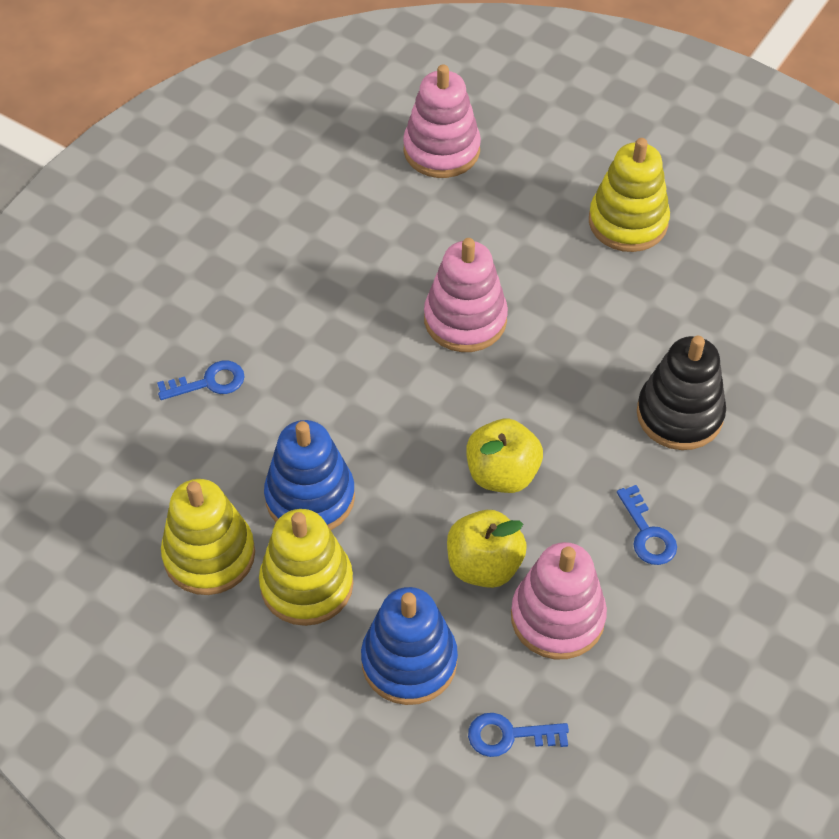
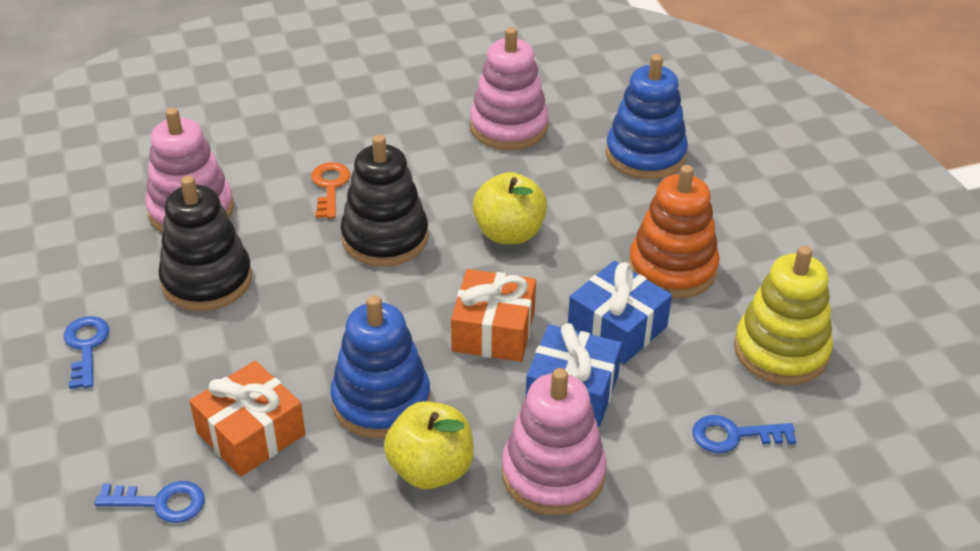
black stacking toy: [637,336,726,450] = 1 -> [158,176,252,311] [341,135,429,267] = 2
blue gift: none = 0 -> [526,323,622,427] [568,261,672,364] = 2
orange gift: none = 0 -> [189,361,305,477] [451,269,536,362] = 2
orange key: none = 0 -> [311,162,350,218] = 1
orange stacking toy: none = 0 -> [629,165,720,299] = 1
yellow stacking toy: [161,479,255,595] [259,509,353,626] [589,138,670,252] = 3 -> [734,246,833,385] = 1

